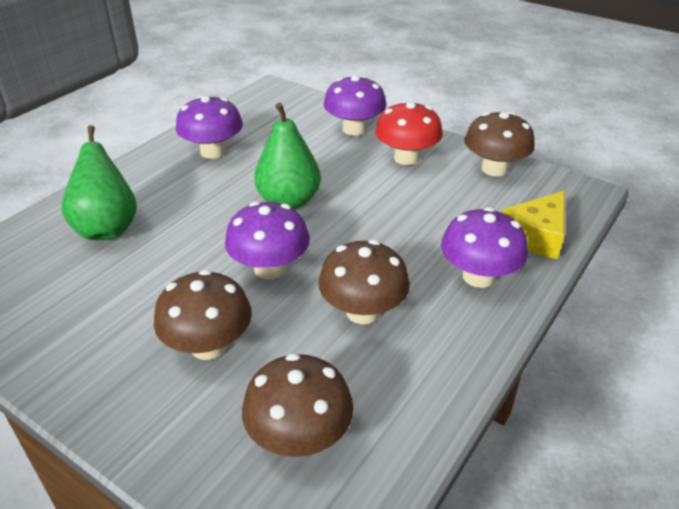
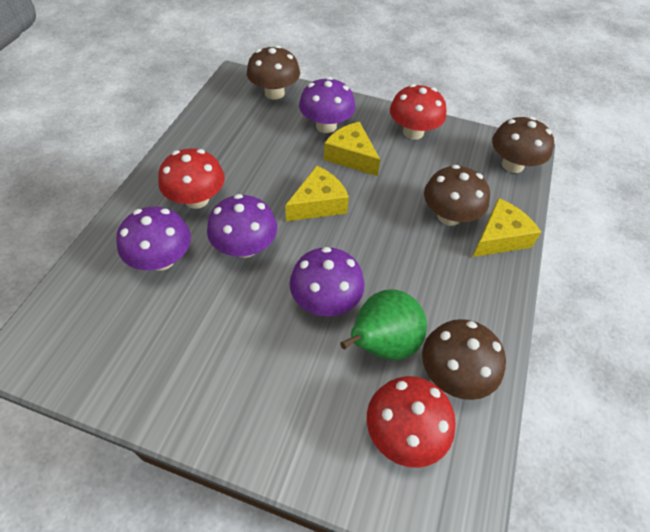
green pear: [61,125,137,240] [254,103,321,209] = 2 -> [340,289,427,360] = 1
red mushroom: [375,101,443,165] = 1 -> [158,148,225,209] [367,376,456,468] [390,84,446,140] = 3
yellow cheese: [502,191,565,259] = 1 -> [285,166,349,221] [324,122,380,176] [472,198,541,257] = 3

